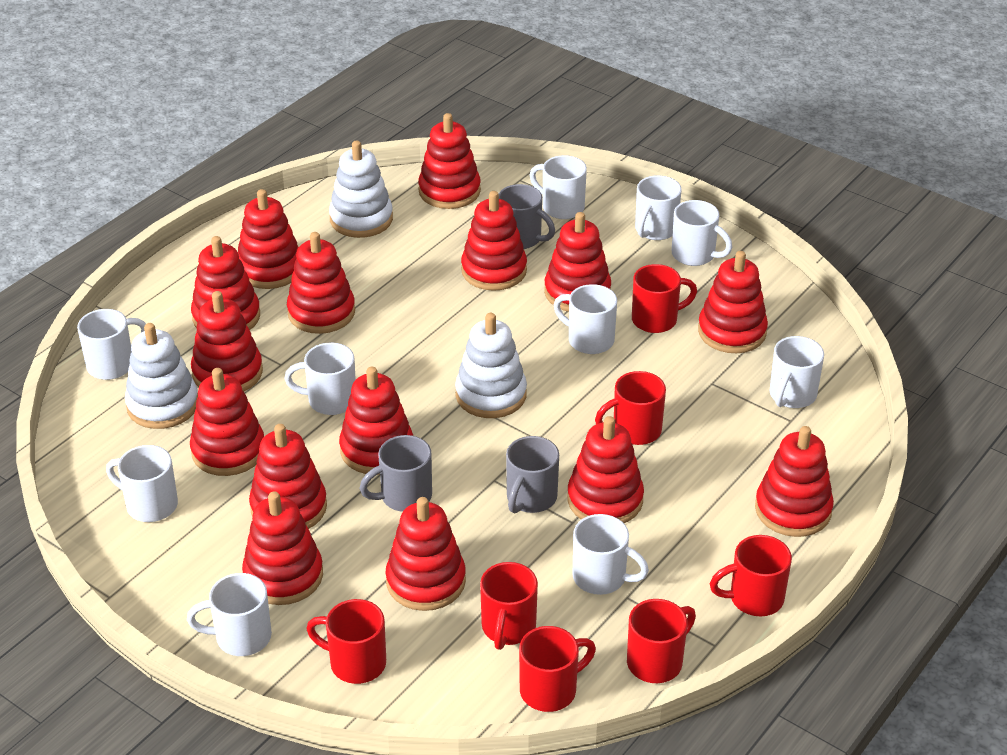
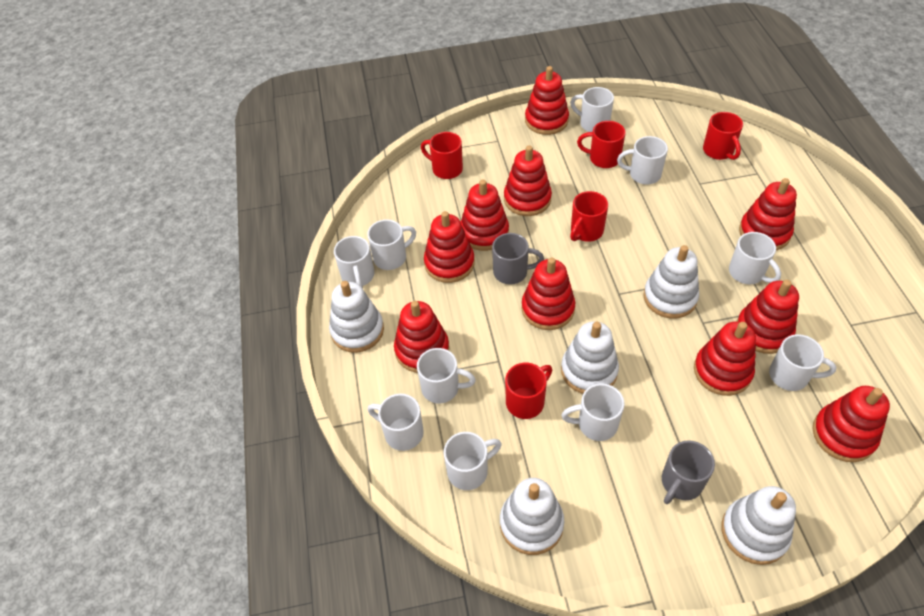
grey mug: [359,435,432,512] [499,184,555,249] [506,436,559,513] = 3 -> [492,233,544,285] [662,440,715,504] = 2
red mug: [306,599,386,684] [480,562,538,650] [519,626,596,712] [595,371,666,445] [627,599,696,683] [632,264,697,333] [710,535,792,616] = 7 -> [421,132,463,179] [505,363,552,419] [570,191,608,242] [577,121,626,168] [703,112,743,160] = 5
red stacking toy: [190,368,264,476] [191,236,260,330] [191,291,263,391] [238,189,299,289] [242,491,323,605] [249,424,327,529] [287,232,355,334] [339,367,413,475] [385,497,466,611] [418,113,481,209] [461,191,527,291] [544,212,611,312] [567,416,644,523] [698,251,768,353] [755,426,834,537] = 15 -> [394,301,449,373] [424,211,475,283] [461,180,509,251] [504,145,552,216] [522,257,575,330] [525,66,569,135] [694,322,756,396] [737,280,799,354] [739,178,797,250] [812,386,890,462] = 10
white stacking toy: [125,323,198,429] [329,141,393,238] [455,313,527,418] = 3 -> [329,281,384,353] [500,478,564,555] [561,321,619,394] [643,245,699,319] [721,486,796,565] = 5

